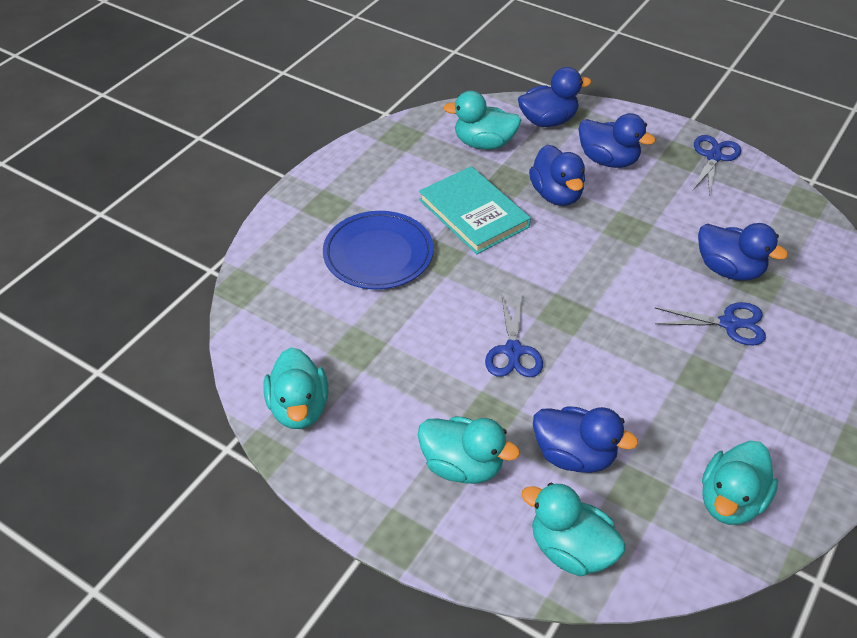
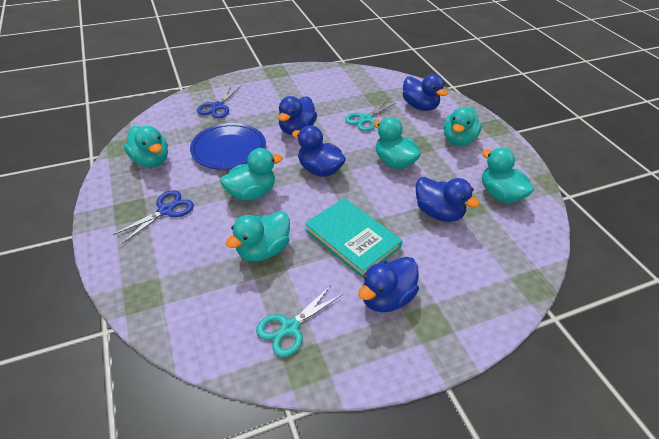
blue scissors: [485,294,543,377] [655,302,766,345] [692,135,741,197] = 3 -> [113,190,194,244] [197,85,241,118] = 2
turquoise duck: [264,347,329,429] [418,416,520,484] [443,91,522,150] [521,482,626,576] [702,441,778,525] = 5 -> [124,126,168,167] [220,148,283,201] [226,211,290,261] [374,117,421,169] [444,107,482,146] [482,147,534,203] = 6
turquoise scissors: none = 0 -> [256,285,343,357] [345,100,396,131] = 2

